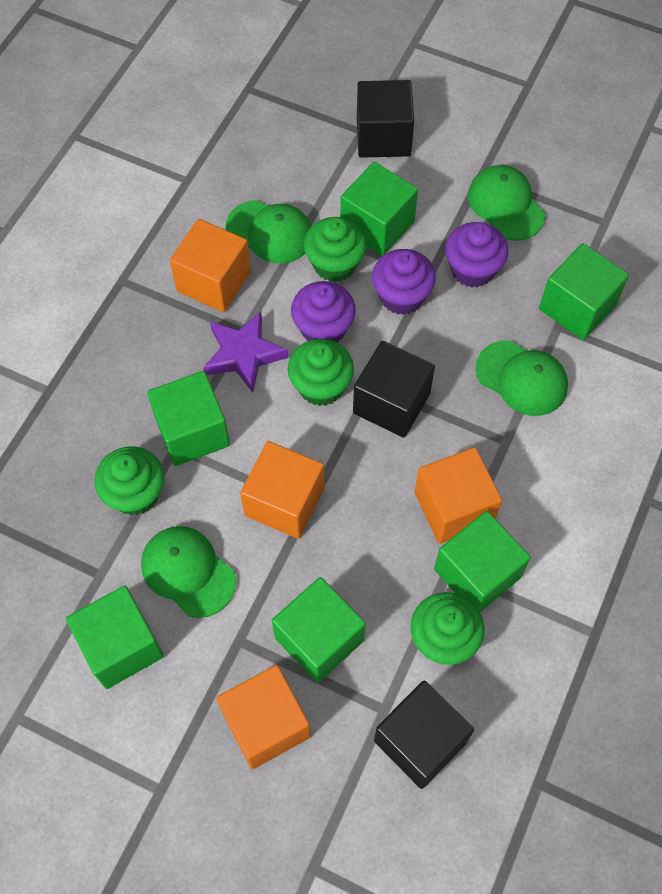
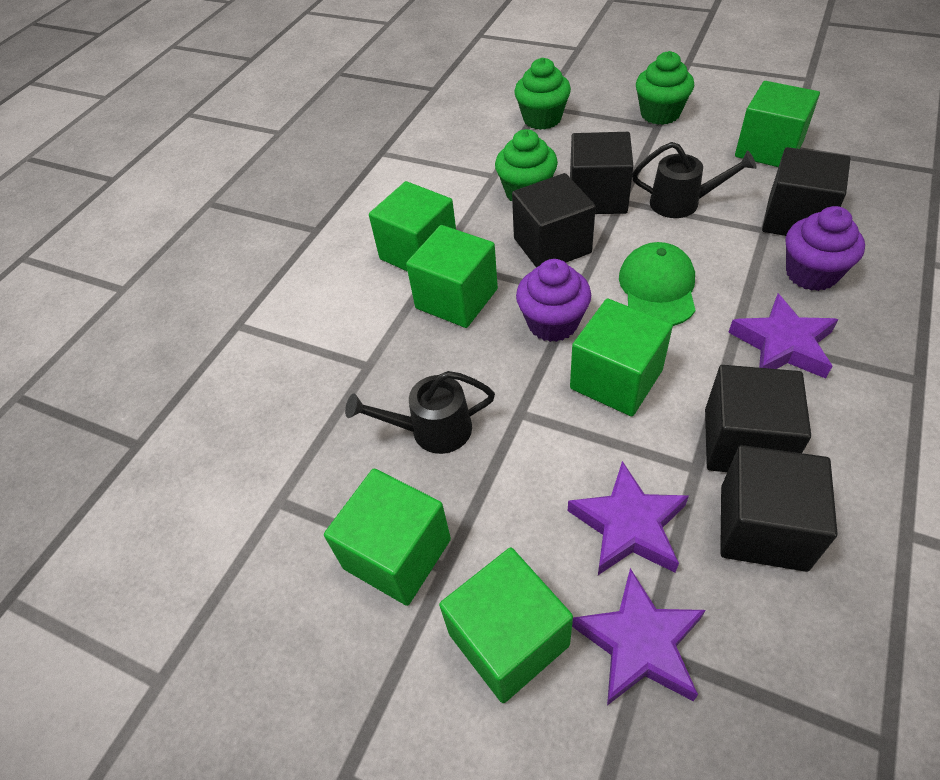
black cube: [353,341,435,438] [357,80,414,158] [374,680,474,789] = 3 -> [512,173,596,268] [570,132,634,214] [705,365,811,472] [720,445,838,572] [762,147,851,236] = 5
black watering can: none = 0 -> [345,371,495,454] [632,142,757,218] = 2
green cap: [141,526,236,618] [226,200,311,264] [468,165,545,241] [475,340,568,416] = 4 -> [619,242,695,326] = 1
green cupcake: [94,446,164,515] [288,339,354,406] [304,217,367,282] [411,592,484,665] = 4 -> [495,129,558,201] [514,58,571,130] [636,51,694,125] = 3
orange cube: [170,219,251,312] [217,665,310,769] [240,441,324,539] [415,447,502,544] = 4 -> none = 0
purple cupcake: [291,281,356,343] [372,249,436,315] [445,222,508,287] = 3 -> [516,259,591,342] [786,206,865,291] = 2
purple star: [203,312,288,392] = 1 -> [568,461,689,575] [572,568,706,706] [728,294,838,379] = 3

